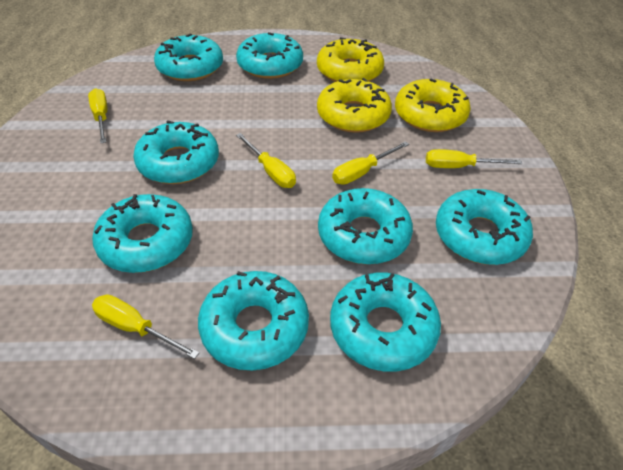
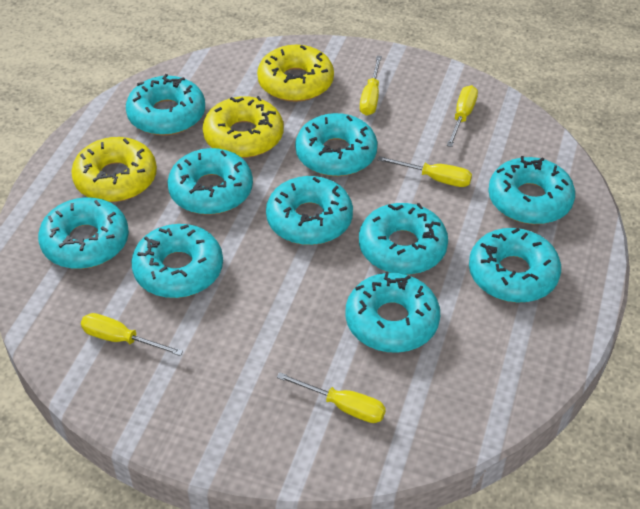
turquoise donut: [92,194,193,273] [133,121,219,184] [154,33,223,81] [198,271,309,371] [236,32,303,79] [318,188,413,264] [330,273,441,372] [436,189,533,265] = 8 -> [38,198,129,269] [126,74,205,136] [131,224,223,298] [167,148,253,215] [266,176,353,245] [295,113,378,177] [345,272,440,353] [359,203,448,275] [469,228,561,303] [488,156,575,224] = 10

